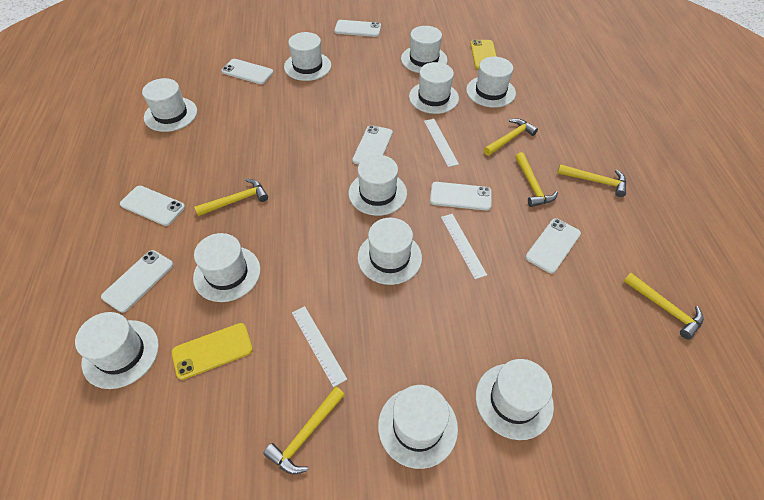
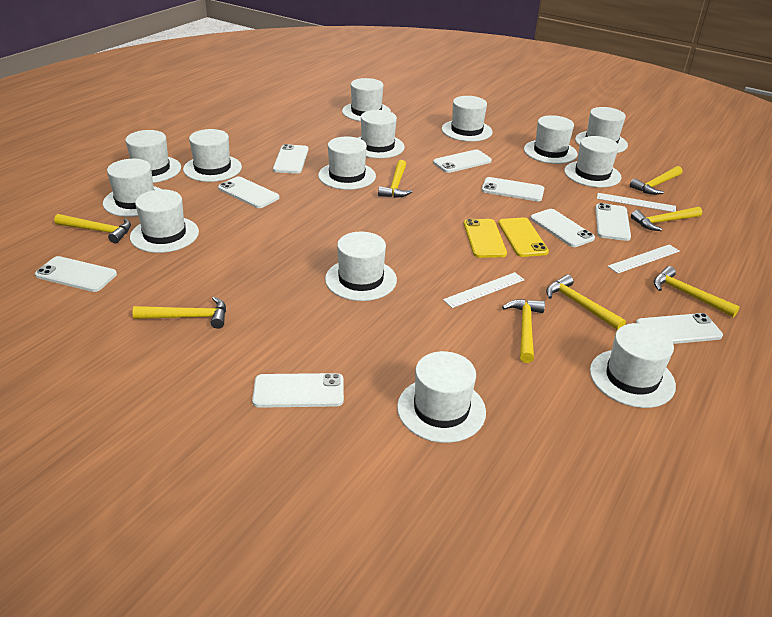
white hat: [75,312,159,389] [142,78,197,132] [193,233,260,302] [284,32,331,81] [349,155,407,216] [358,218,422,285] [378,385,458,469] [401,26,447,73] [409,62,459,114] [466,57,516,108] [476,359,554,440] = 11 -> [103,159,160,217] [125,130,181,183] [130,189,199,253] [183,129,242,182] [318,136,376,190] [325,232,397,301] [342,78,391,121] [358,110,405,158] [397,351,486,443] [442,96,492,142] [524,115,578,164] [564,136,621,188] [575,107,628,153] [590,323,676,408] = 14
white phone: [101,250,173,312] [120,186,185,226] [221,59,274,84] [335,20,381,37] [352,125,393,165] [430,182,492,211] [526,218,581,273] = 7 -> [35,256,117,292] [218,176,280,208] [252,373,344,408] [273,144,308,174] [433,149,492,173] [482,177,544,201] [530,209,595,247] [595,203,631,241] [636,313,723,344] = 9
yellow hammer: [194,179,268,216] [263,386,345,474] [484,119,538,156] [515,152,558,207] [557,164,626,197] [624,273,703,340] = 6 -> [54,214,131,244] [133,297,226,329] [378,160,412,198] [502,299,545,363] [546,275,626,330] [630,166,682,195] [631,207,702,231] [654,266,740,317] = 8

